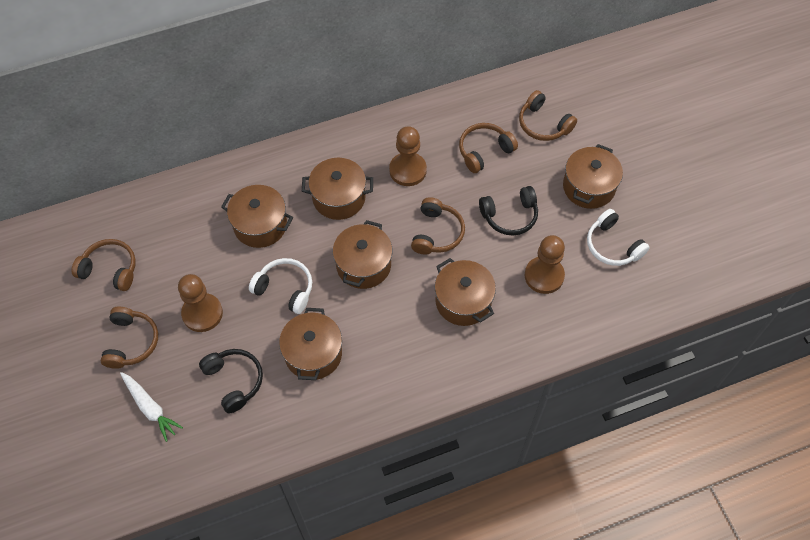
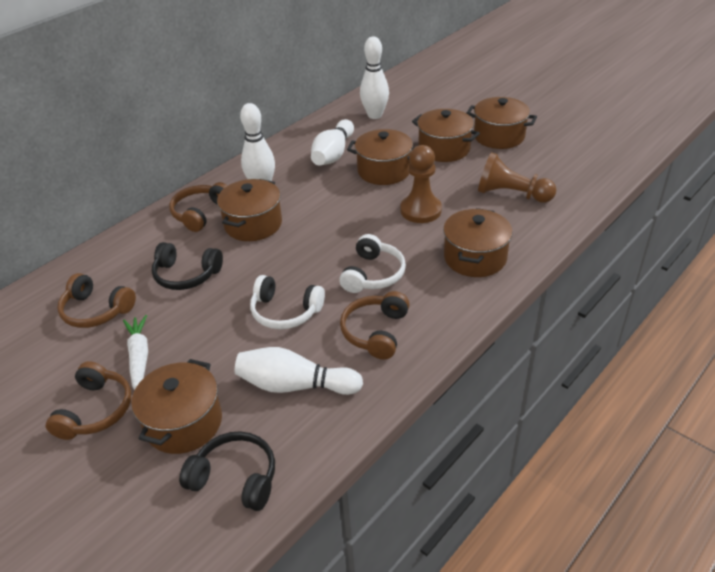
brown headphones: [71,239,136,291] [101,307,158,369] [411,197,465,254] [459,123,518,173] [519,90,577,141] = 5 -> [46,361,131,440] [57,273,136,328] [169,182,227,232] [340,291,410,359] = 4
brown pawn: [178,274,223,332] [389,126,427,186] [525,235,565,294] = 3 -> [400,145,442,223] [478,152,556,203] = 2
white bowling pin: none = 0 -> [235,347,363,395] [240,103,275,181] [311,119,354,166] [360,37,389,119] = 4

